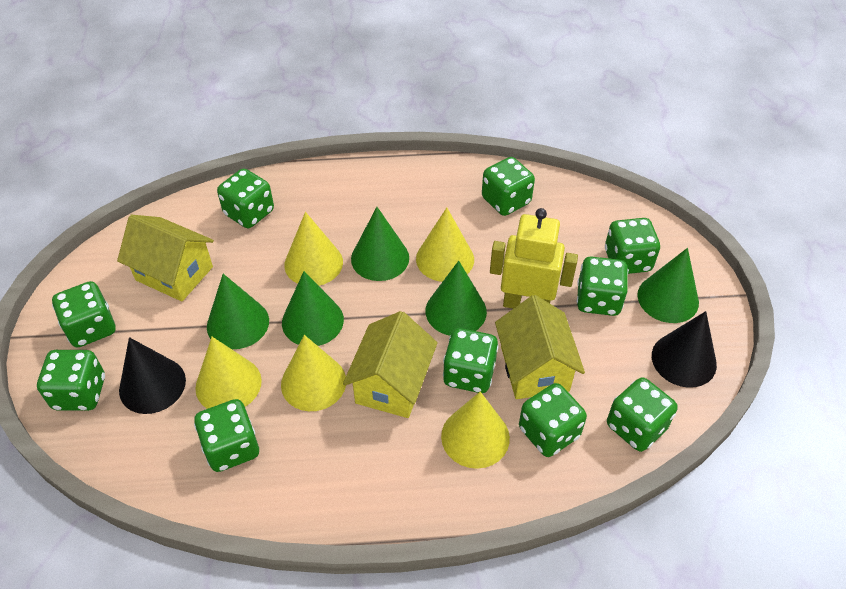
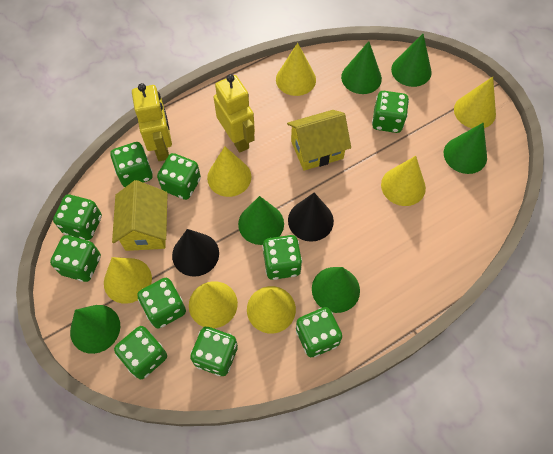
green cone: [207,274,269,349] [282,271,344,346] [351,207,409,281] [426,261,487,336] [637,248,699,323] = 5 -> [70,305,120,354] [238,196,284,245] [312,267,360,313] [341,41,382,94] [391,34,432,87] [444,123,487,174] = 6
yellow cone: [195,337,262,409] [281,335,346,411] [284,212,343,286] [416,208,474,282] [441,392,510,469] = 5 -> [104,257,152,304] [189,281,238,328] [207,146,251,197] [247,286,296,334] [276,43,316,96] [381,156,426,206] [454,77,496,128] = 7
yellow house: [117,215,214,301] [343,311,438,418] [495,295,585,399] = 3 -> [112,180,168,251] [287,110,351,171] = 2
yellow robot: [490,208,578,309] = 1 -> [132,83,172,161] [214,74,255,153] = 2

